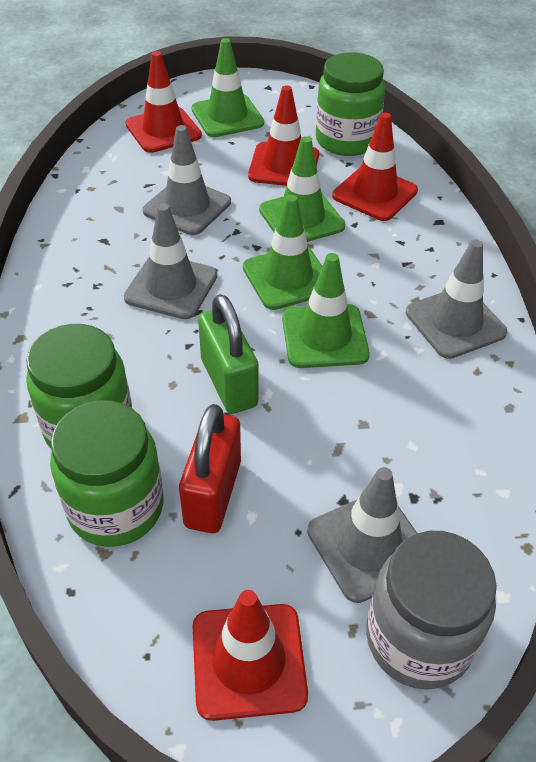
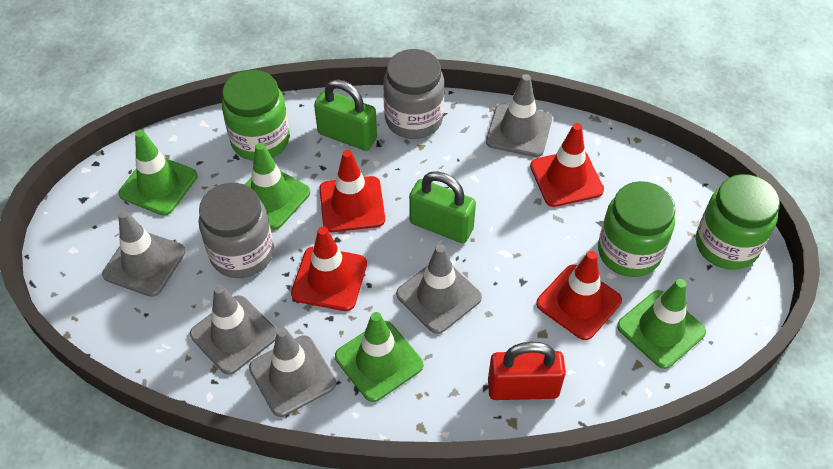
green padlock: [198,294,259,414] = 1 -> [314,79,377,151] [409,171,476,243] = 2
grey jar: [366,531,497,690] = 1 -> [199,183,274,278] [383,49,444,139] = 2
grey traffic cone: [124,203,217,319] [143,125,231,235] [307,467,417,603] [406,240,507,359] = 4 -> [102,210,185,297] [190,285,277,375] [249,327,336,417] [396,244,482,334] [486,74,552,157] = 5

